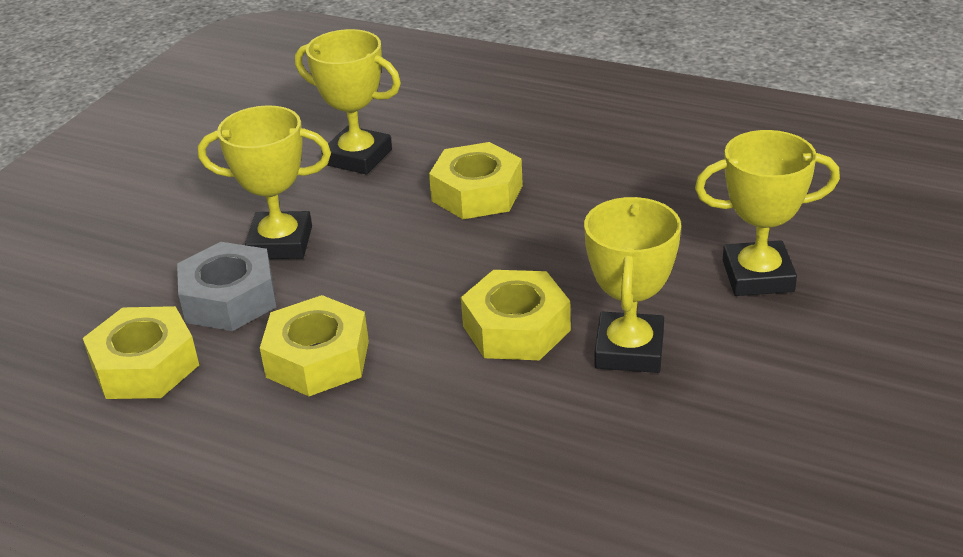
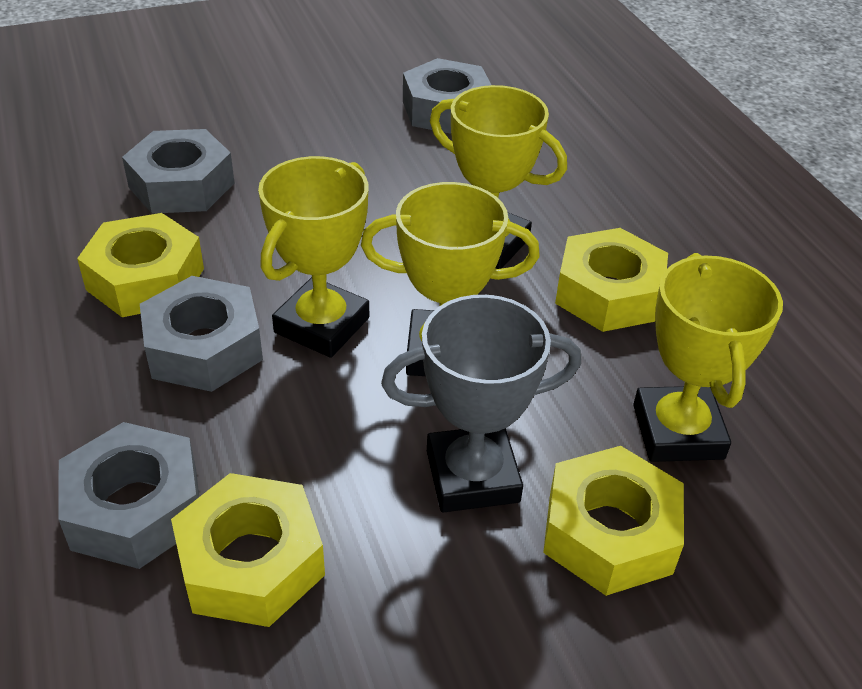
grey nut: [177,242,276,331] = 1 -> [58,422,199,569] [122,129,235,214] [140,276,263,392] [403,58,491,134] = 4
grey trophy: none = 0 -> [381,295,581,513] = 1

